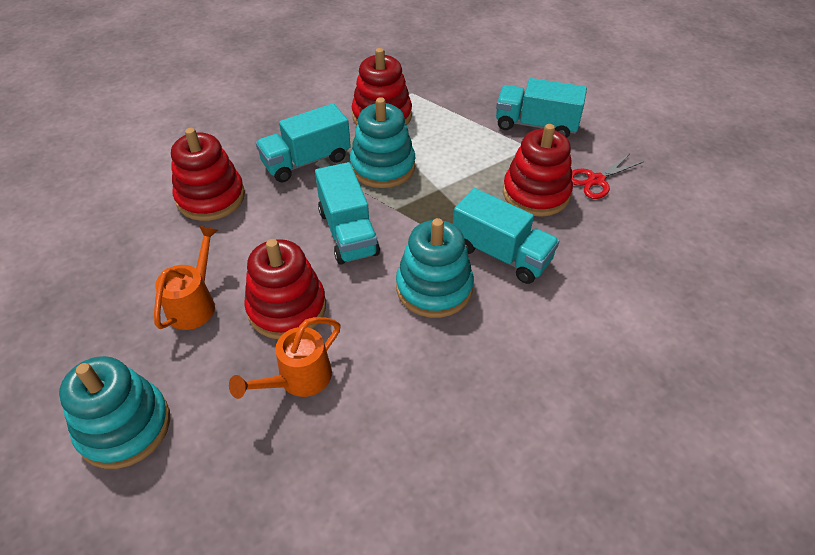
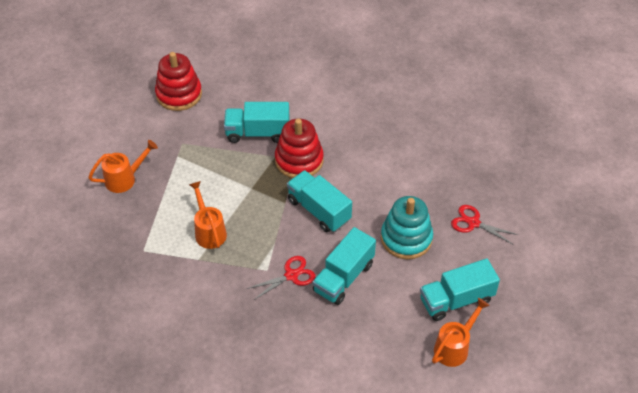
orange watering can: [154,226,218,330] [229,317,341,399] = 2 -> [88,140,158,193] [189,181,227,249] [432,298,490,367] = 3
red scissors: [572,154,643,199] = 1 -> [247,256,315,300] [451,205,518,244] = 2
red stacking toy: [171,128,245,221] [244,239,326,339] [352,48,412,125] [503,124,573,217] = 4 -> [155,52,202,111] [275,119,324,178] = 2
turquoise stacking toy: [59,356,170,469] [350,97,415,188] [396,218,474,318] = 3 -> [381,196,433,259] = 1

